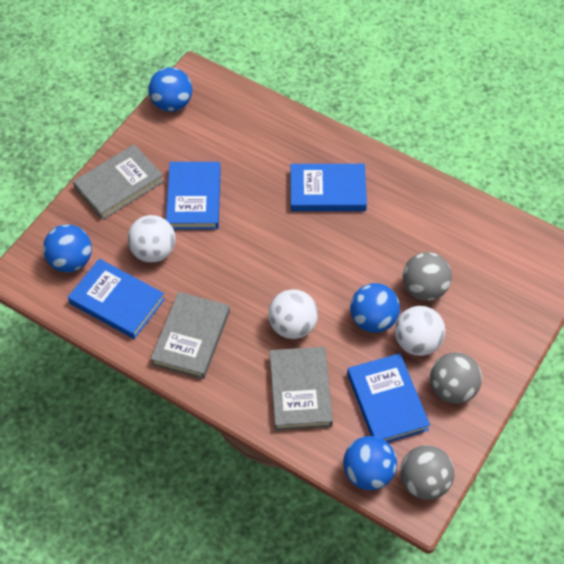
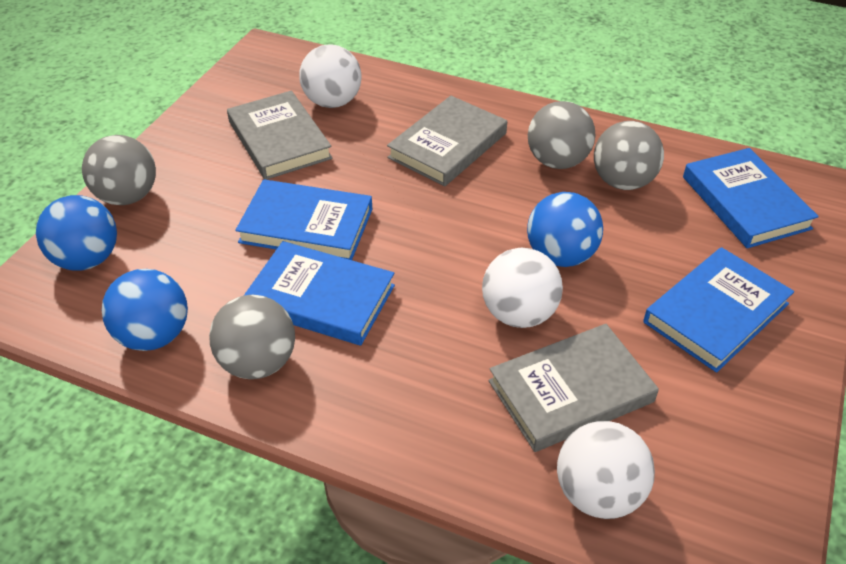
blue ball: [43,224,92,272] [148,67,192,112] [343,436,397,490] [350,283,400,333] = 4 -> [36,195,117,271] [102,269,188,351] [527,192,603,267] = 3
grey ball: [400,445,454,500] [403,252,452,301] [430,352,482,404] = 3 -> [82,135,156,205] [209,295,295,379] [528,101,596,169] [594,121,664,190] = 4

